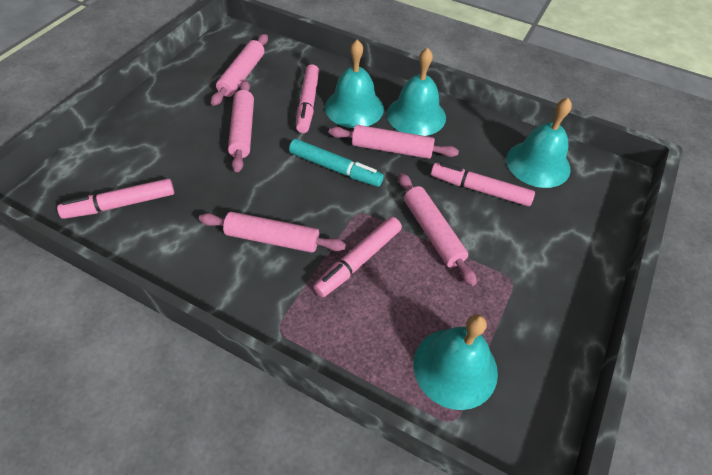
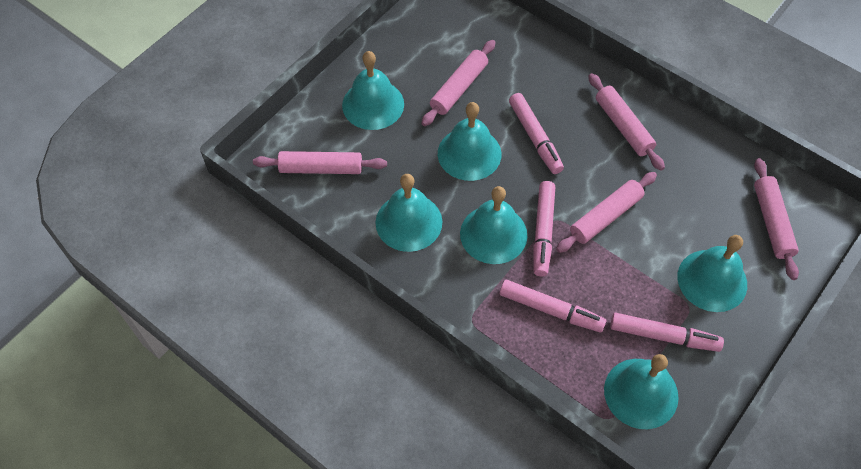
turquoise bell: [325,39,384,128] [387,47,446,136] [414,314,498,410] [506,98,572,188] = 4 -> [342,51,404,130] [376,174,442,252] [438,102,501,181] [460,186,527,264] [604,354,679,429] [677,235,747,312] = 6
turquoise marker: [289,139,384,187] = 1 -> none = 0

